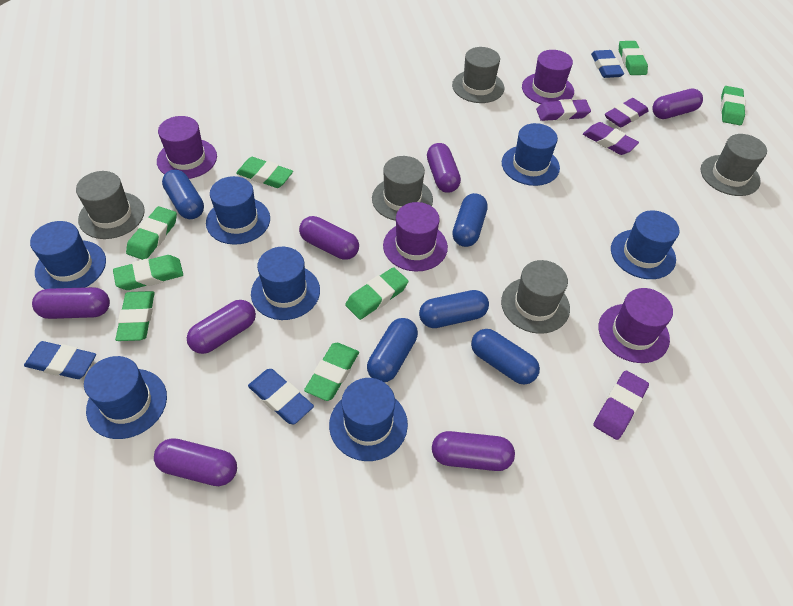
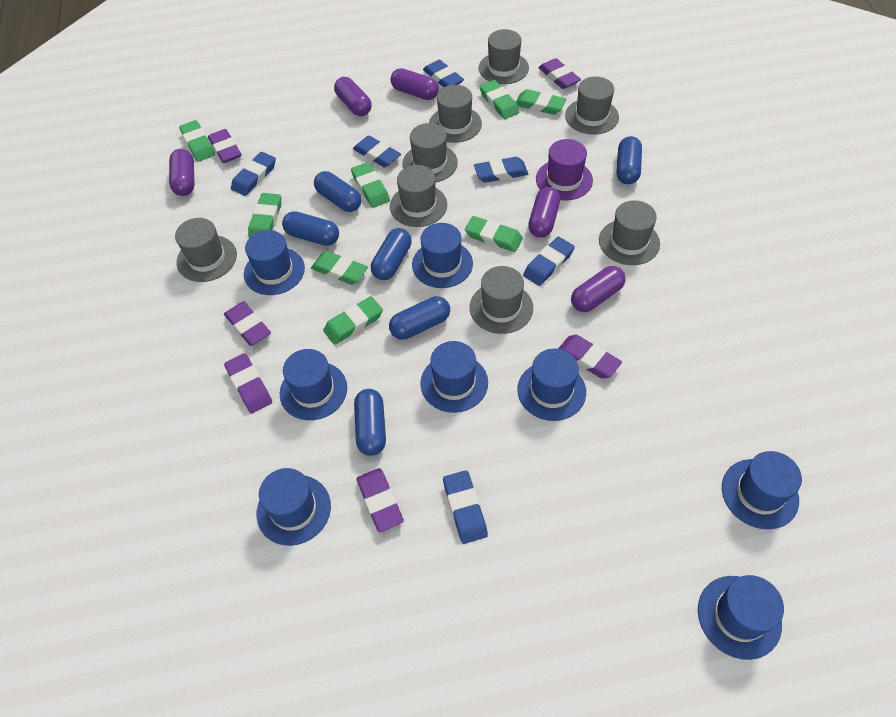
blue capsule: [162,170,204,219] [367,318,418,382] [419,290,489,328] [452,193,488,247] [471,329,540,385] = 5 -> [282,211,339,246] [314,171,361,212] [354,389,386,456] [371,228,412,280] [389,296,450,340] [617,136,642,184] = 6
blue eraser: [24,341,96,379] [248,369,314,424] [591,50,624,78] = 3 -> [231,152,276,196] [353,136,401,168] [423,60,464,87] [443,470,488,544] [474,157,528,183] [523,237,575,286] = 6
blue hat: [30,221,106,289] [84,356,167,439] [206,176,270,245] [251,247,320,320] [329,378,408,461] [502,123,560,186] [611,210,680,279] = 7 -> [244,230,305,295] [257,468,331,546] [280,349,347,420] [412,223,473,288] [420,341,488,413] [517,349,586,421] [698,575,784,660] [722,451,802,529] = 8
grey hat: [76,171,145,239] [372,156,433,221] [452,47,505,103] [501,260,570,334] [701,134,767,196] = 5 -> [175,218,237,282] [390,165,447,227] [402,123,458,182] [429,85,482,143] [470,266,533,334] [479,29,529,84] [565,76,619,135] [599,200,660,265] = 8
purple capsule: [32,287,110,319] [154,438,237,486] [187,300,256,354] [299,216,359,260] [427,143,461,193] [432,431,515,471] [652,89,703,119] = 7 -> [169,149,195,196] [334,77,372,116] [391,68,439,100] [528,187,560,238] [571,266,626,312] = 5
purple eraser: [536,99,591,121] [583,122,639,155] [593,371,649,440] [605,98,649,128] = 4 -> [208,129,241,163] [224,301,271,346] [224,353,272,413] [356,468,404,532] [538,58,581,89] [558,335,622,379] = 6
purple hat: [157,116,217,179] [383,202,448,272] [522,50,574,104] [598,288,673,363] = 4 -> [536,139,593,200] = 1

